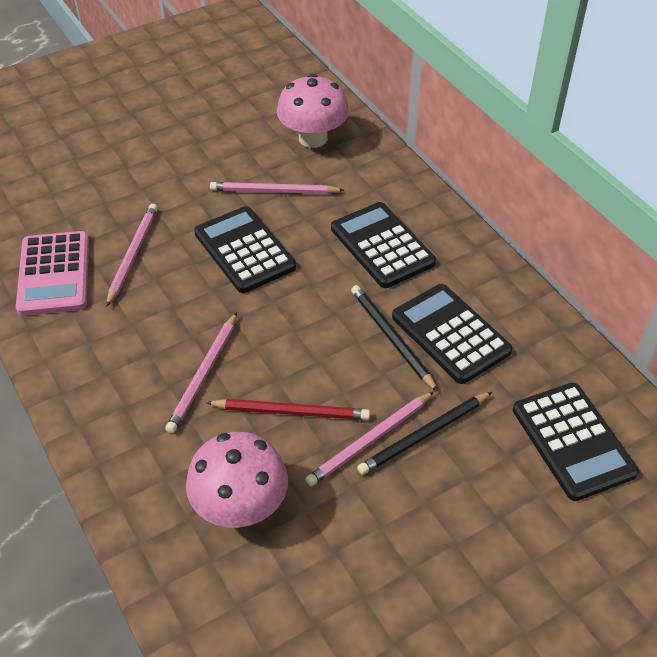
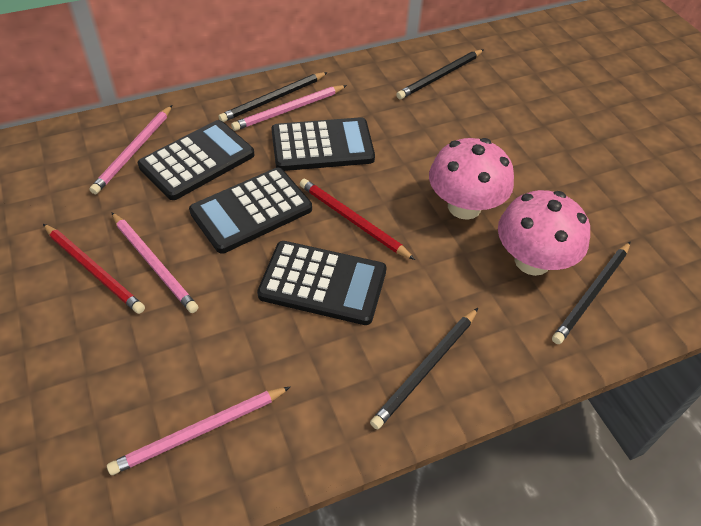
black pencil: [351,285,438,392] [357,392,492,475] = 2 -> [218,72,328,122] [370,308,478,430] [396,49,484,99] [552,242,630,344] = 4
pink calculator: [16,231,89,316] = 1 -> none = 0
red pencil: [206,399,370,420] = 1 -> [43,224,145,314] [300,179,415,260] = 2

